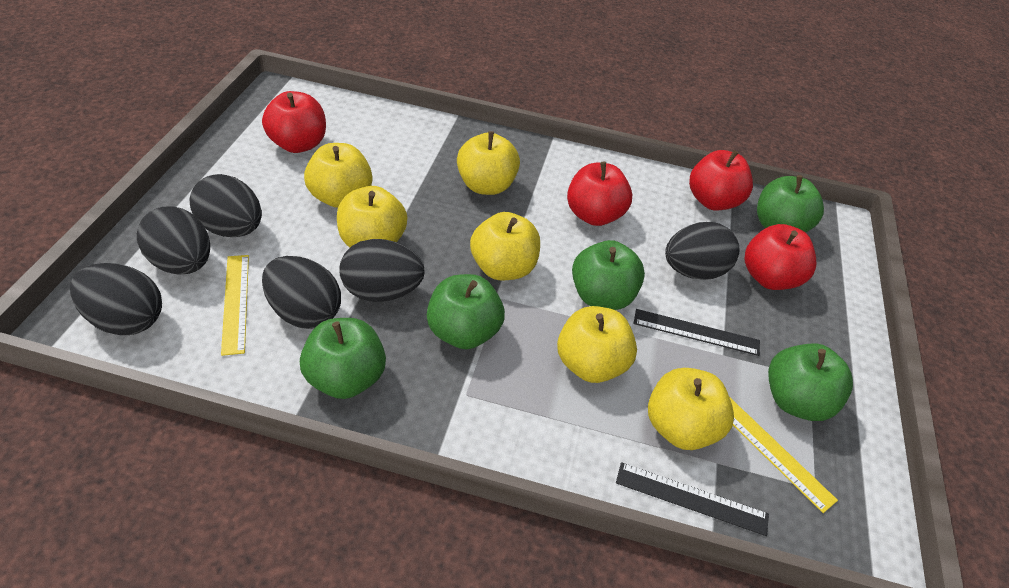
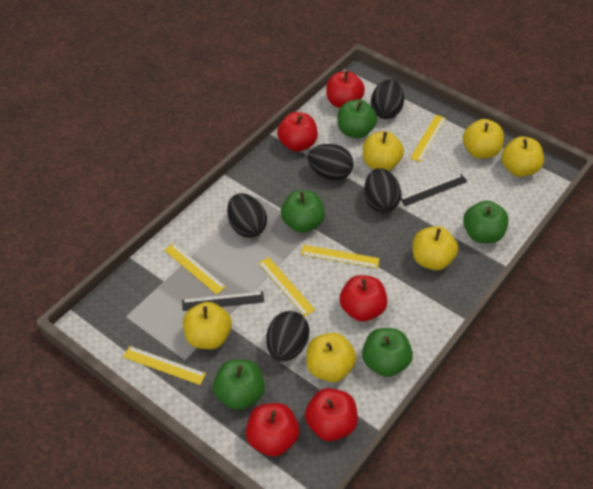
black egg: [70,263,162,336] [137,206,210,275] [190,174,262,237] [262,256,341,329] [339,239,425,302] [665,222,740,280] = 6 -> [227,193,267,238] [266,311,310,362] [307,144,354,181] [364,168,401,213] [371,80,404,119] = 5
red apple: [262,91,326,153] [567,162,632,226] [689,150,753,211] [744,224,816,290] = 4 -> [246,403,299,457] [277,112,318,152] [305,388,358,441] [326,71,365,108] [340,275,388,321] = 5
yellow ruler: [221,255,249,356] [730,398,838,513] = 2 -> [123,346,206,385] [164,243,226,295] [259,257,315,316] [301,245,380,268] [410,115,446,162] = 5

